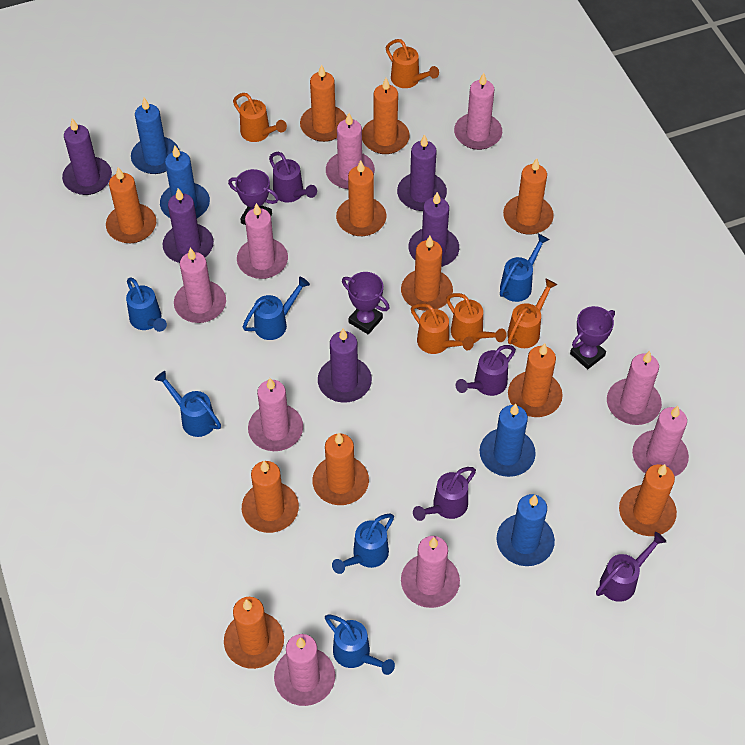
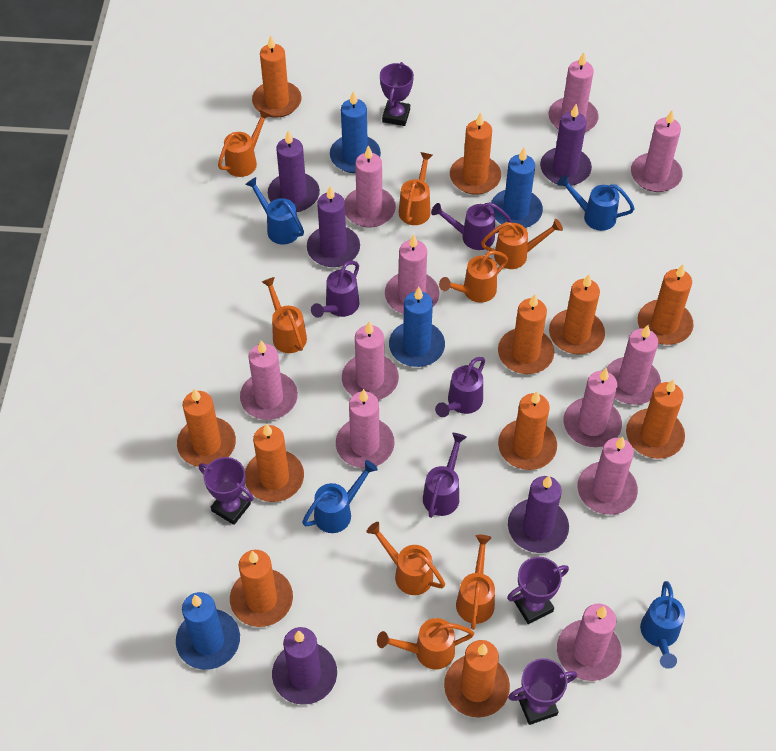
blue watering can: [126,277,167,332] [154,371,221,437] [243,277,310,340] [325,614,395,675] [332,514,394,574] [500,234,549,302] = 6 -> [245,177,304,245] [302,460,378,533] [557,175,635,231] [640,581,685,669] = 4
orange watering can: [233,93,287,142] [386,39,439,88] [411,303,474,354] [446,293,507,343] [507,278,557,348] = 5 -> [218,109,271,177] [262,277,307,353] [366,522,445,595] [377,618,474,670] [399,152,433,225] [439,250,508,303] [456,535,495,630] [481,219,563,269] = 8
pink candle: [174,248,226,323] [237,203,288,279] [248,378,303,451] [274,634,335,706] [326,113,375,189] [401,536,460,608] [454,73,502,150] [607,351,662,425] [632,406,689,476] = 9 -> [240,341,298,420] [336,389,395,468] [342,322,399,400] [344,145,396,227] [385,234,440,314] [548,52,598,132] [557,604,622,681] [564,368,622,447] [577,436,638,515] [607,325,661,405] [631,110,683,192] = 11
purple trophy: [228,169,279,225] [342,272,390,334] [570,306,615,369] = 3 -> [199,457,254,525] [380,62,414,126] [507,557,569,624] [508,658,577,725] = 4

